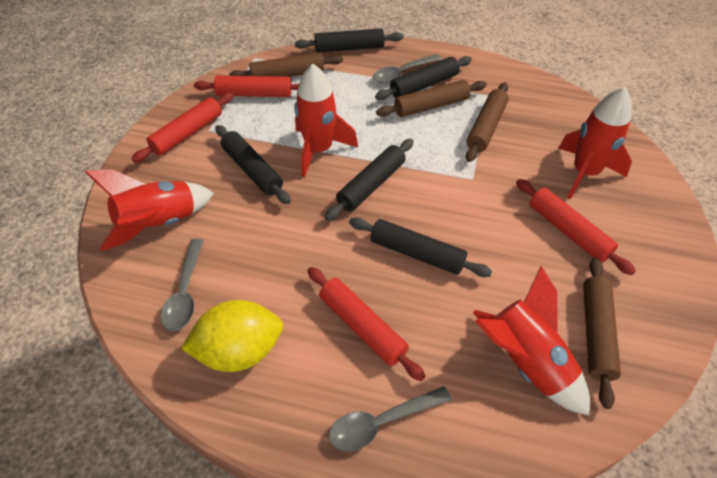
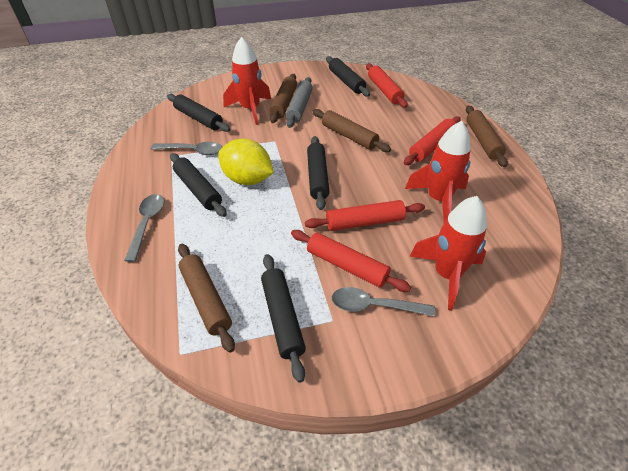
grey rolling pin: none = 0 -> [286,77,313,128] = 1
red rocket: [85,170,214,251] [294,64,358,178] [472,266,590,415] [559,87,632,199] = 4 -> [223,37,271,125] [405,121,471,222] [410,196,487,310] = 3

